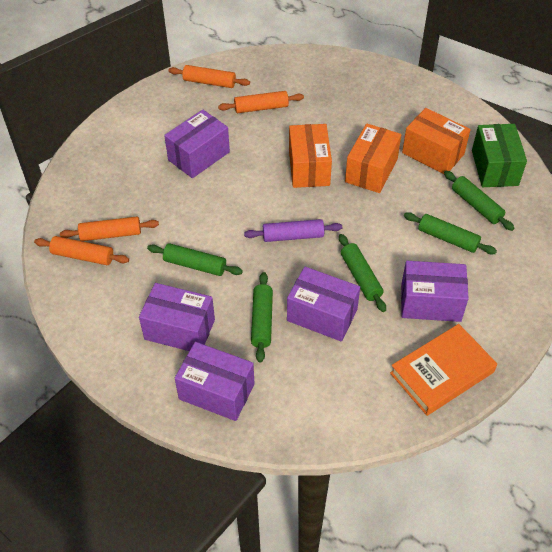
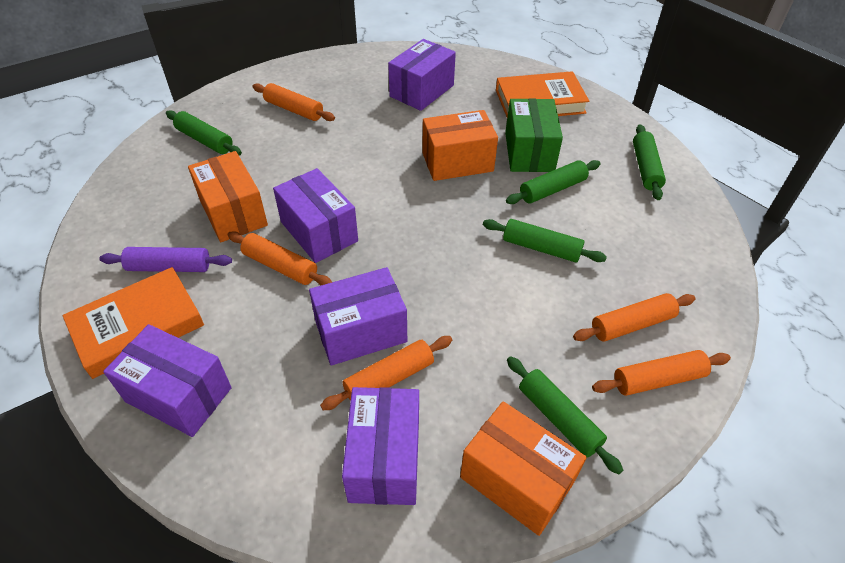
orange book: [390,324,497,416] = 1 -> [62,267,204,379] [496,71,589,117] = 2
orange rolling pin: [34,236,129,265] [60,217,159,241] [169,65,250,88] [218,91,304,113] = 4 -> [227,231,332,285] [252,83,335,121] [320,336,452,410] [573,293,695,342] [592,350,731,396] = 5

